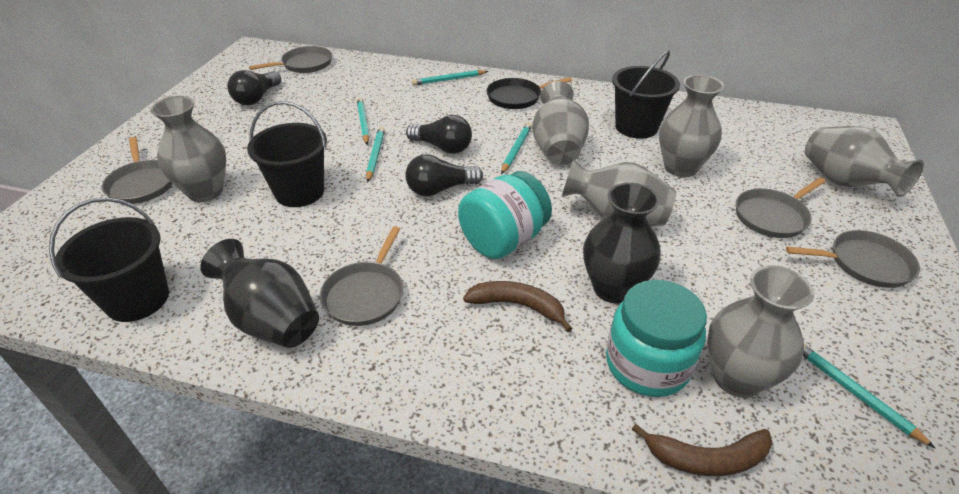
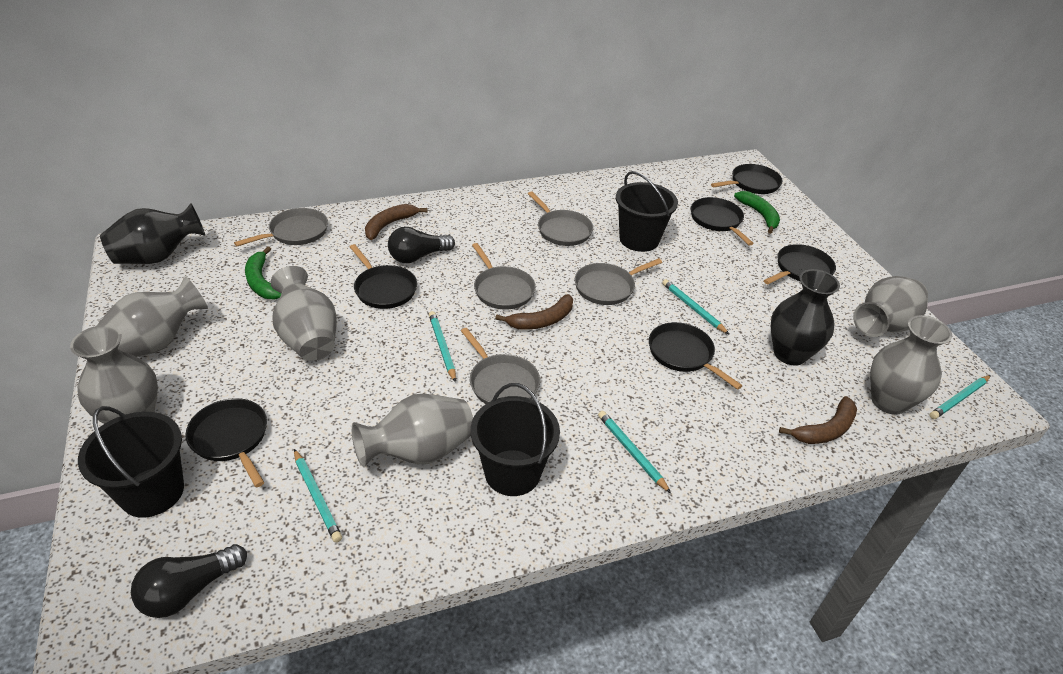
black light bulb: [227,70,281,105] [405,154,483,196] [406,115,472,154] = 3 -> [131,544,247,618] [388,227,455,263] = 2
black pan: [486,77,572,109] = 1 -> [185,398,267,487] [350,244,417,309] [649,322,742,390] [691,197,754,246] [711,164,782,194] [764,244,836,284] = 6
brown banana: [463,281,573,332] [632,424,772,476] = 2 -> [365,204,428,240] [495,294,573,330] [779,396,857,444] = 3
green banana: none = 0 -> [245,247,282,299] [734,191,780,234] = 2
turquoise jar: [458,171,552,259] [606,280,707,397] = 2 -> none = 0

